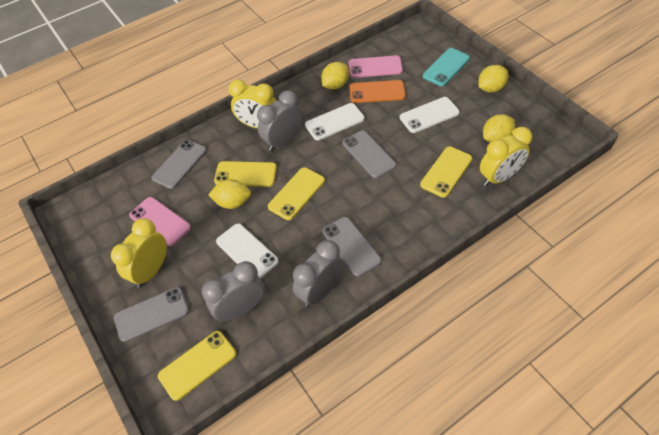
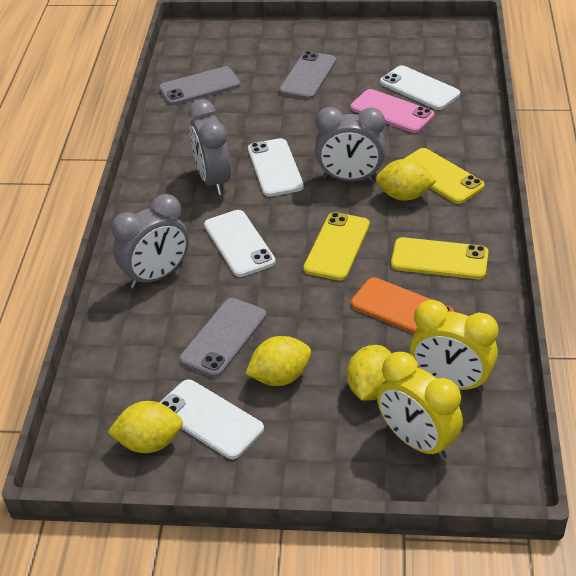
grey phone: [114,287,189,342] [152,140,207,189] [322,217,381,277] [342,131,396,179] = 4 -> [159,66,240,105] [179,298,267,378] [279,51,336,99] = 3
pink phone: [129,197,191,246] [348,55,403,78] = 2 -> [351,89,434,133] = 1
turquoise phone: [423,48,470,86] = 1 -> none = 0
white phone: [216,224,279,279] [305,103,365,140] [400,97,460,133] = 3 -> [159,379,264,459] [204,210,276,277] [248,138,304,197] [380,65,460,110] = 4
yellow clock: [111,218,167,288] [229,79,276,128] [480,127,532,186] = 3 -> [377,352,463,460] [410,300,499,392] = 2
yellow phone: [158,331,236,401] [214,161,277,187] [268,167,325,220] [420,146,472,198] = 4 -> [303,212,370,281] [391,237,488,279] [404,148,484,204] = 3

